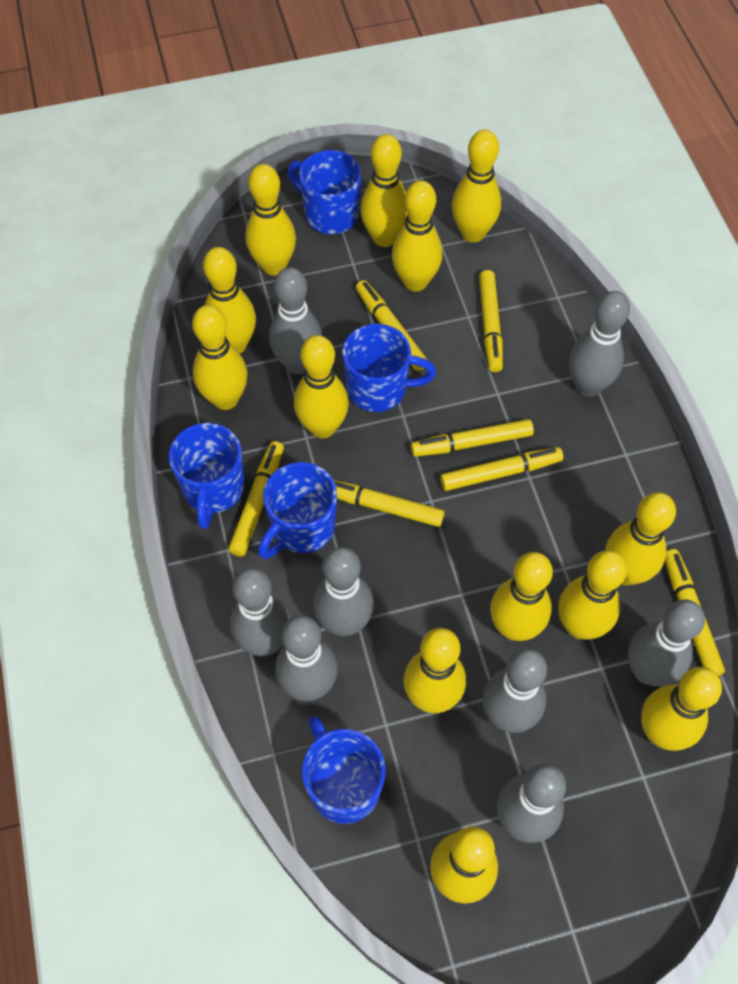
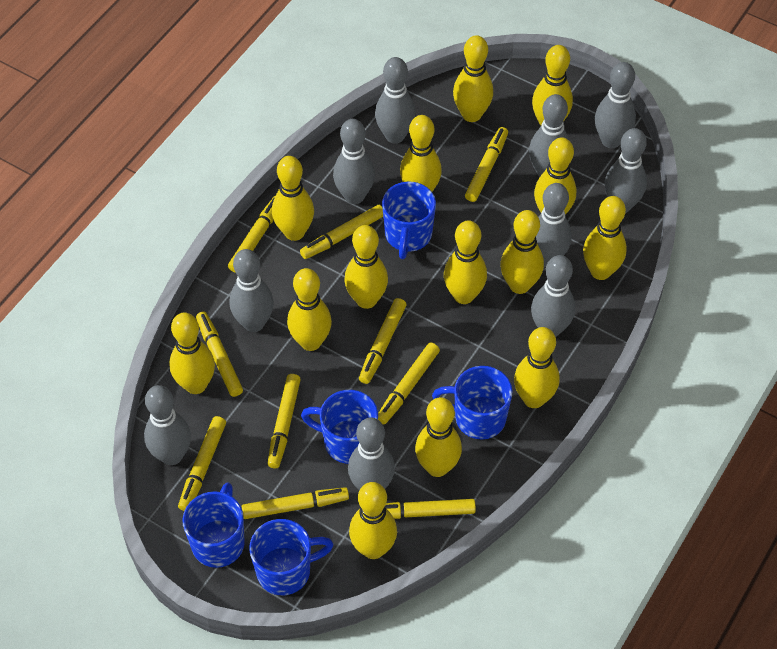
grey bowling pin: [230,568,291,656] [269,267,322,374] [276,615,338,701] [313,547,374,636] [483,648,547,733] [497,763,566,843] [569,291,630,397] [628,600,705,686] = 8 -> [144,385,191,465] [230,249,274,332] [333,119,375,204] [348,417,395,490] [375,57,416,144] [529,94,569,177] [531,255,575,337] [536,183,572,267] [595,62,636,148] [604,128,647,213] = 10
yellow bowling pin: [192,305,248,410] [203,247,256,354] [245,164,296,276] [294,335,349,438] [360,134,407,247] [392,180,443,292] [404,628,466,713] [430,826,498,904] [452,129,501,243] [490,552,553,641] [558,550,627,640] [605,492,676,586] [641,667,722,751] = 13 -> [169,313,215,394] [272,156,314,241] [287,268,332,351] [345,225,388,309] [349,482,397,559] [400,115,442,191] [415,397,462,477] [444,220,487,304] [453,35,493,122] [500,210,544,294] [514,327,560,408] [532,45,573,126] [534,137,576,214] [583,196,627,280] = 14
yellow marker: [228,441,284,557] [334,480,445,527] [356,280,428,371] [411,419,534,457] [440,447,563,491] [479,270,503,372] [665,549,725,676] = 7 -> [178,416,226,511] [196,311,243,397] [228,196,275,273] [242,487,349,519] [267,374,301,468] [300,205,383,259] [359,298,407,384] [378,343,440,424] [385,499,476,519] [465,127,508,202] = 10

